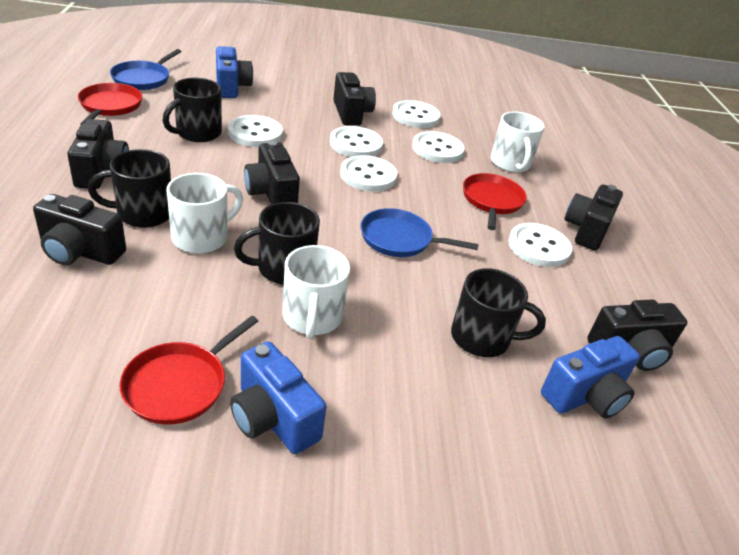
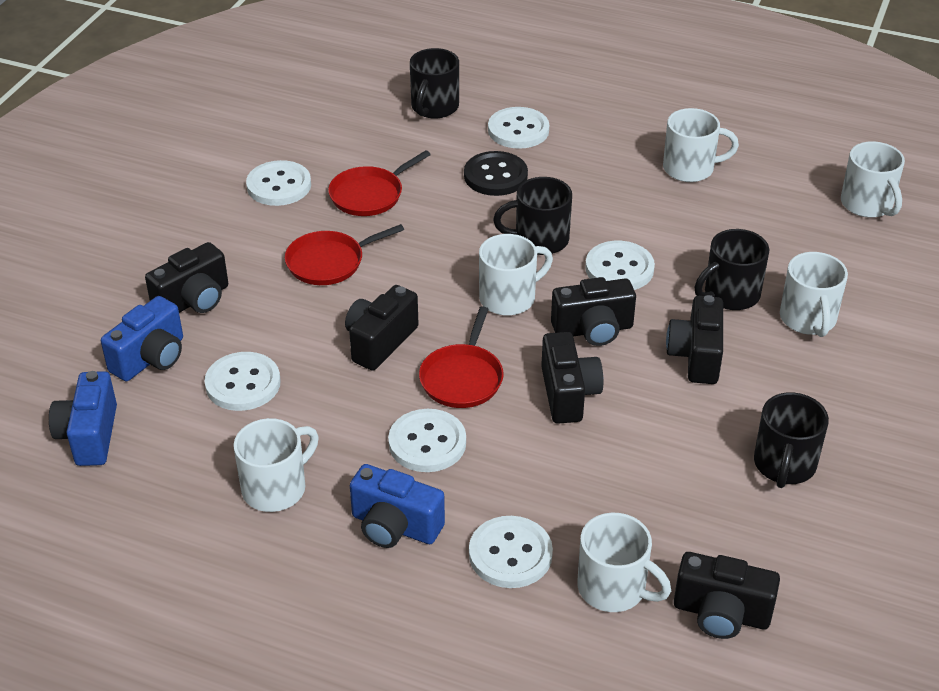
black button: none = 0 -> [464,151,528,196] = 1
blue pan: [110,49,181,90] [361,208,479,257] = 2 -> none = 0
white mug: [166,173,243,254] [283,245,350,339] [491,111,544,173] = 3 -> [233,418,319,512] [479,234,553,316] [577,513,671,612] [663,108,739,182] [780,252,848,337] [841,141,905,218] = 6

